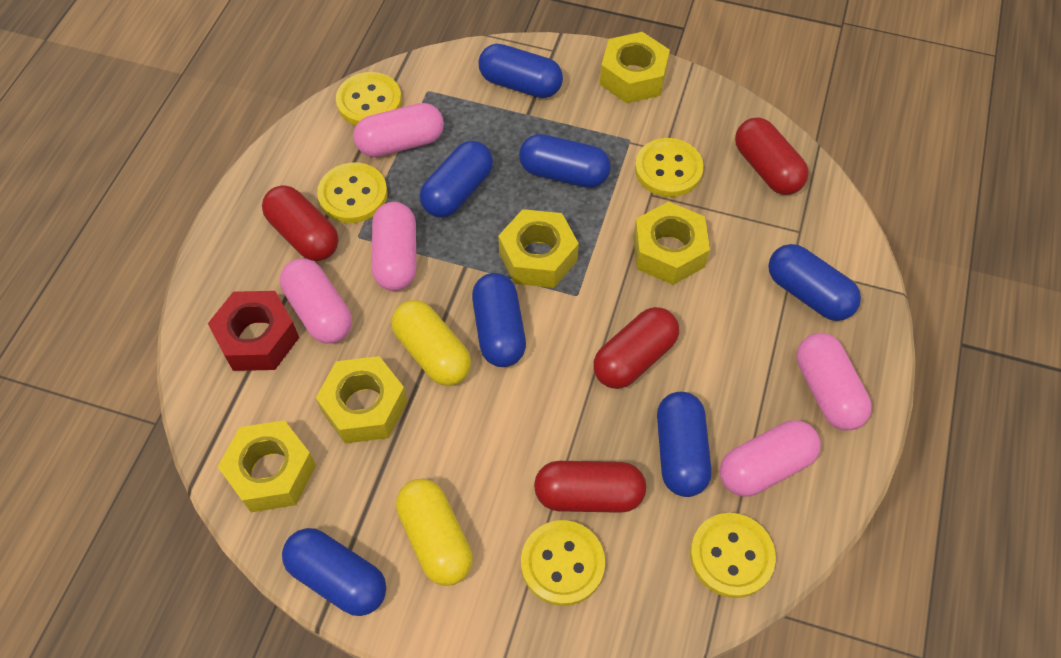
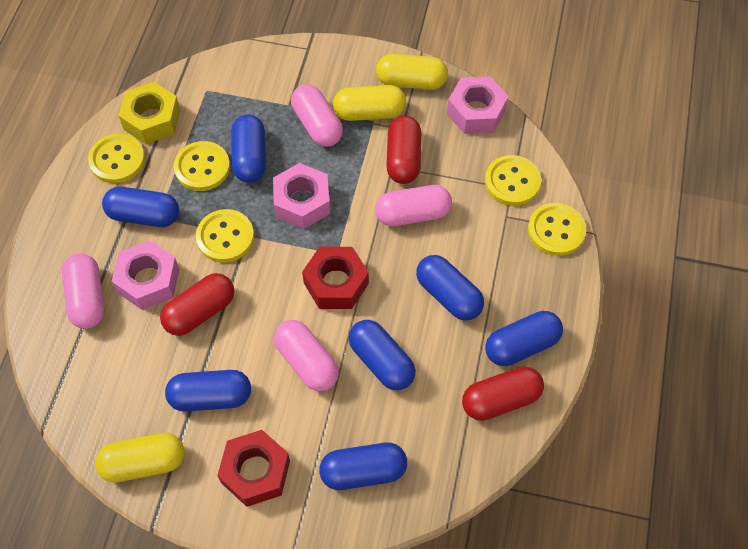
pink capsule: [280,259,352,344] [353,103,444,157] [372,202,416,291] [720,420,821,497] [797,333,872,430] = 5 -> [62,253,104,329] [274,320,339,391] [291,84,343,147] [375,185,452,226] = 4
pink nut: none = 0 -> [112,241,179,310] [273,163,330,229] [447,76,508,134] = 3
red capsule: [262,185,339,261] [534,461,646,513] [593,307,679,389] [735,117,809,195] = 4 -> [160,273,235,336] [386,115,421,184] [462,366,544,421] = 3
red nut: [208,291,299,371] = 1 -> [217,430,290,507] [302,247,369,309] = 2
yellow capsule: [391,300,471,386] [396,479,473,586] = 2 -> [95,433,185,483] [333,85,406,121] [376,54,448,90] = 3
yellow nut: [218,420,316,512] [316,356,408,444] [498,209,579,288] [600,32,670,103] [633,201,710,285] = 5 -> [118,82,180,144] = 1

